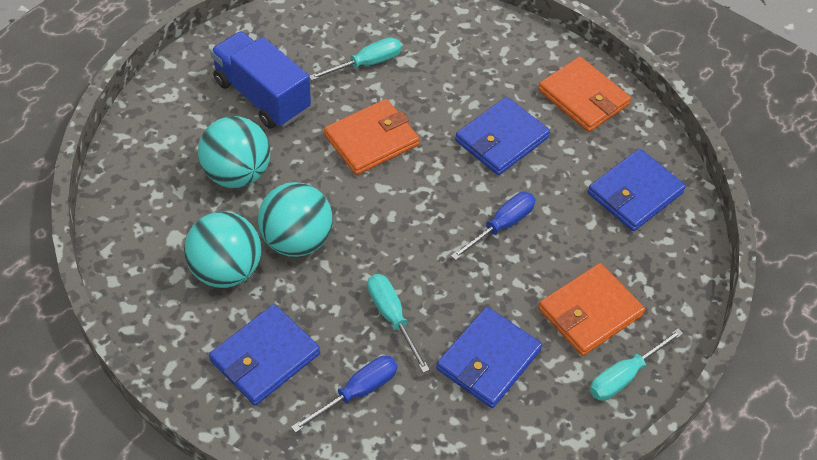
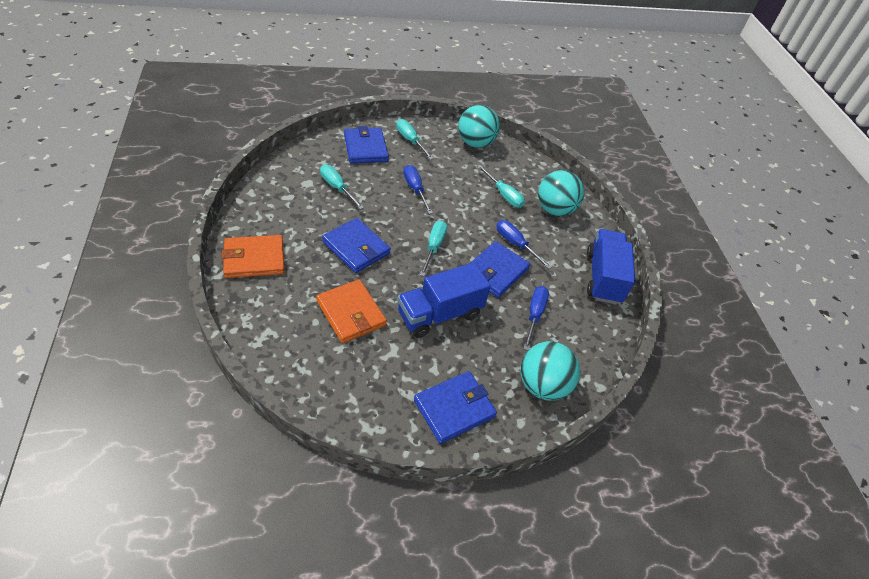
blue screwdriver: [291,356,397,433] [451,192,536,260] = 2 -> [403,165,433,214] [496,220,552,269] [523,286,549,351] = 3
blue truck: [210,31,311,129] = 1 -> [397,262,491,338] [587,229,635,304] = 2
orange wallet: [324,99,420,175] [538,57,631,132] [538,263,645,356] = 3 -> [221,235,285,278] [316,279,387,343] = 2
turquoise screwdriver: [310,37,402,81] [367,274,430,373] [590,328,683,401] = 3 -> [320,164,364,209] [396,119,434,160] [420,221,447,276] [477,165,525,208] = 4

